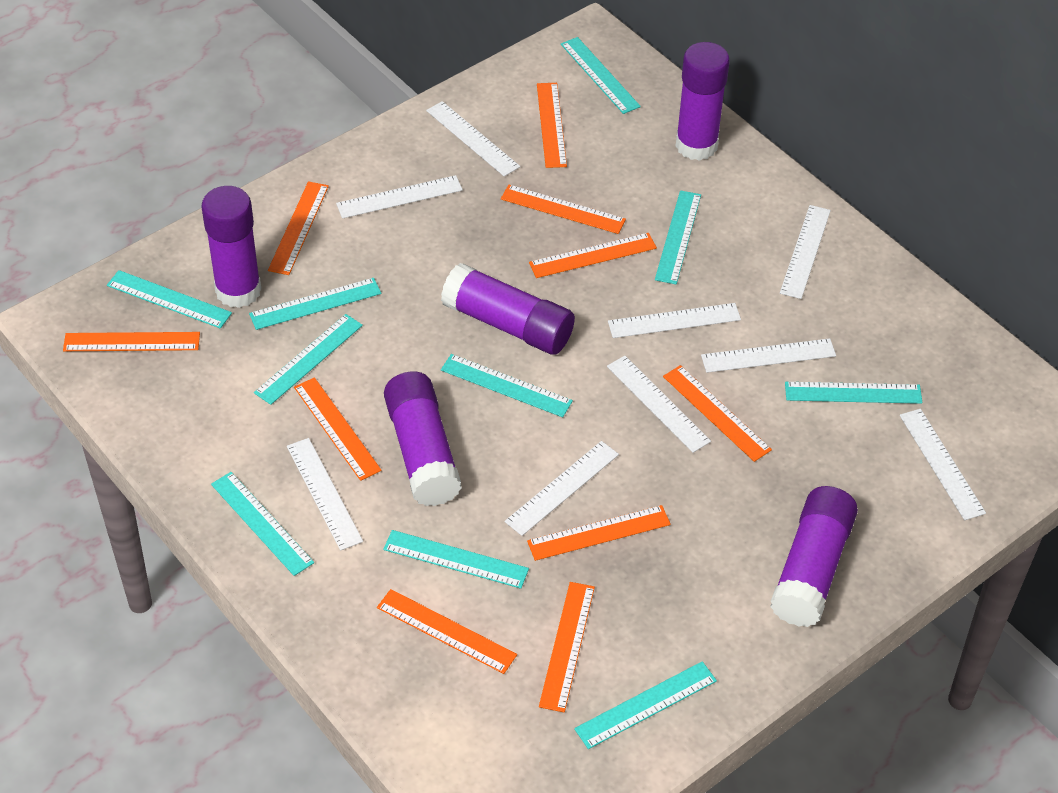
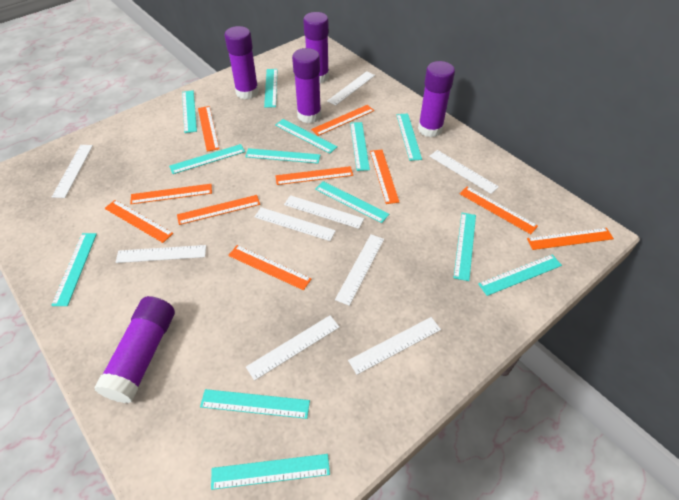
turquoise ruler: [107,270,232,329] [211,472,314,576] [249,278,381,330] [254,314,363,405] [383,530,529,589] [441,354,573,417] [561,37,641,114] [574,661,717,749] [655,190,701,284] [785,382,922,404] = 10 -> [51,233,97,306] [169,144,245,174] [182,90,197,133] [200,389,310,419] [211,454,330,490] [245,148,320,164] [264,69,278,108] [275,119,338,153] [315,181,389,223] [350,122,370,171] [396,113,422,161] [453,213,476,281] [478,254,562,296] = 13

